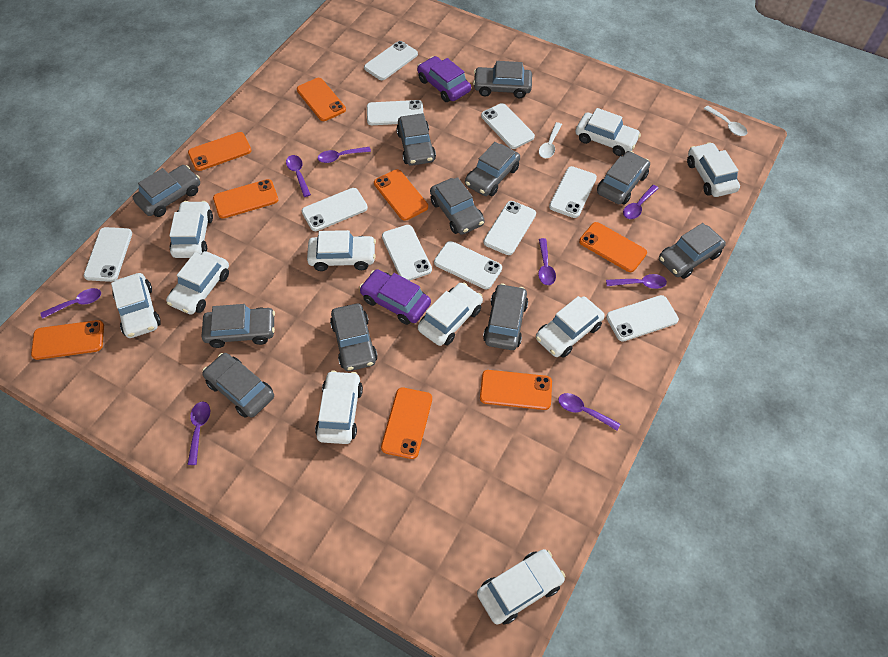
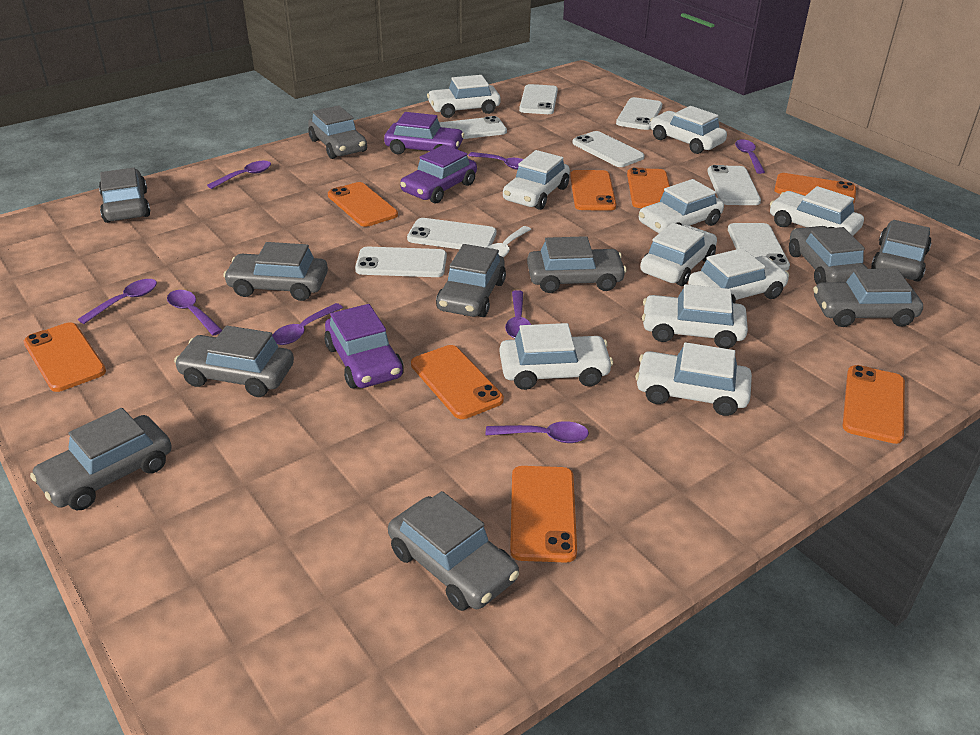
purple car: [359,269,431,325] [417,56,471,102] = 2 -> [324,304,404,389] [384,112,464,154] [400,145,477,203] = 3
white phone: [84,227,132,282] [302,188,368,231] [364,41,418,80] [367,100,423,125] [382,225,432,281] [434,241,502,289] [481,103,535,149] [484,201,536,255] [549,166,597,218] [606,295,679,342] = 10 -> [355,247,447,277] [407,218,497,249] [439,116,507,139] [519,84,558,114] [572,131,645,167] [616,97,662,130] [707,165,761,205] [728,223,790,271] = 8
white spoon: [539,122,562,158] [704,106,747,136] = 2 -> [487,226,531,257] = 1

